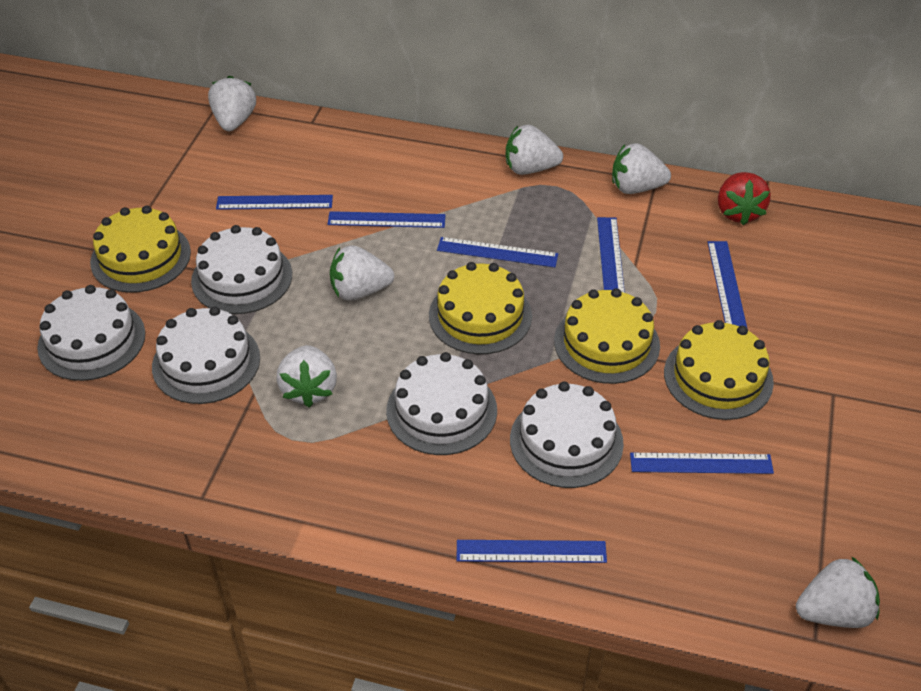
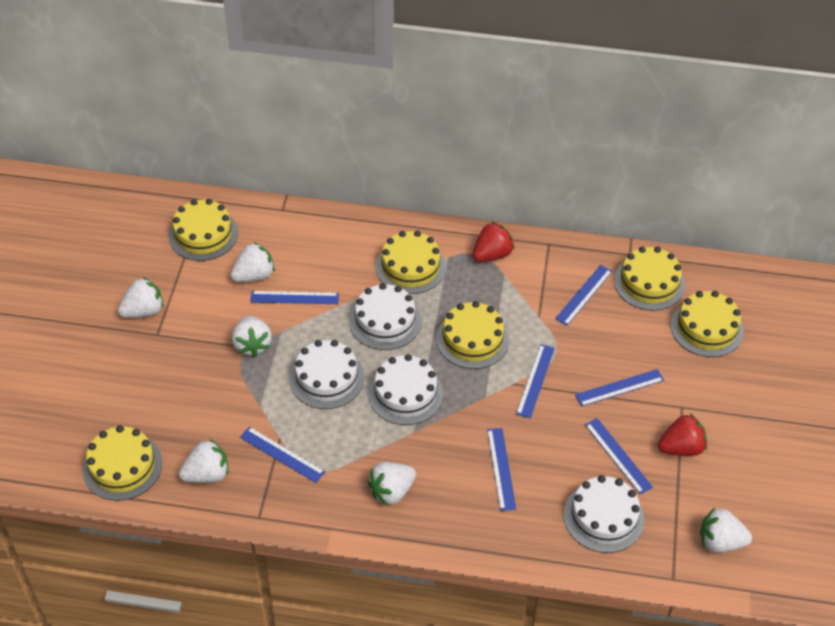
red strawberry: [718,172,771,225] = 1 -> [473,222,514,262] [658,414,707,456] = 2
white cake: [37,285,145,381] [152,307,260,404] [191,225,292,314] [386,352,497,455] [510,382,624,488] = 5 -> [289,340,364,409] [349,283,421,350] [368,354,443,425] [564,475,644,553] = 4
yellow cake: [90,205,191,293] [429,262,532,354] [554,288,660,384] [664,320,774,420] = 4 -> [82,425,162,501] [169,199,238,261] [376,231,446,294] [436,301,509,369] [614,246,685,311] [671,291,744,357] = 6

